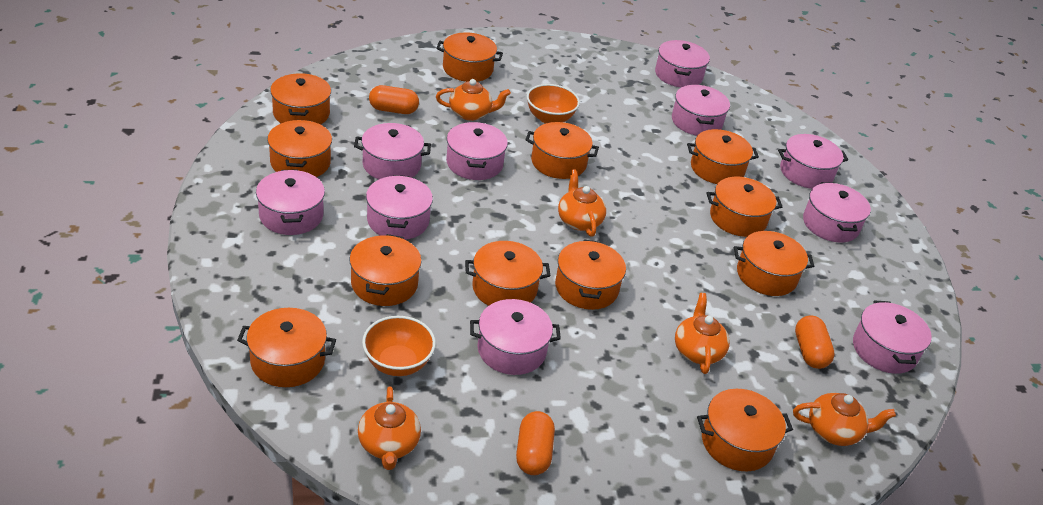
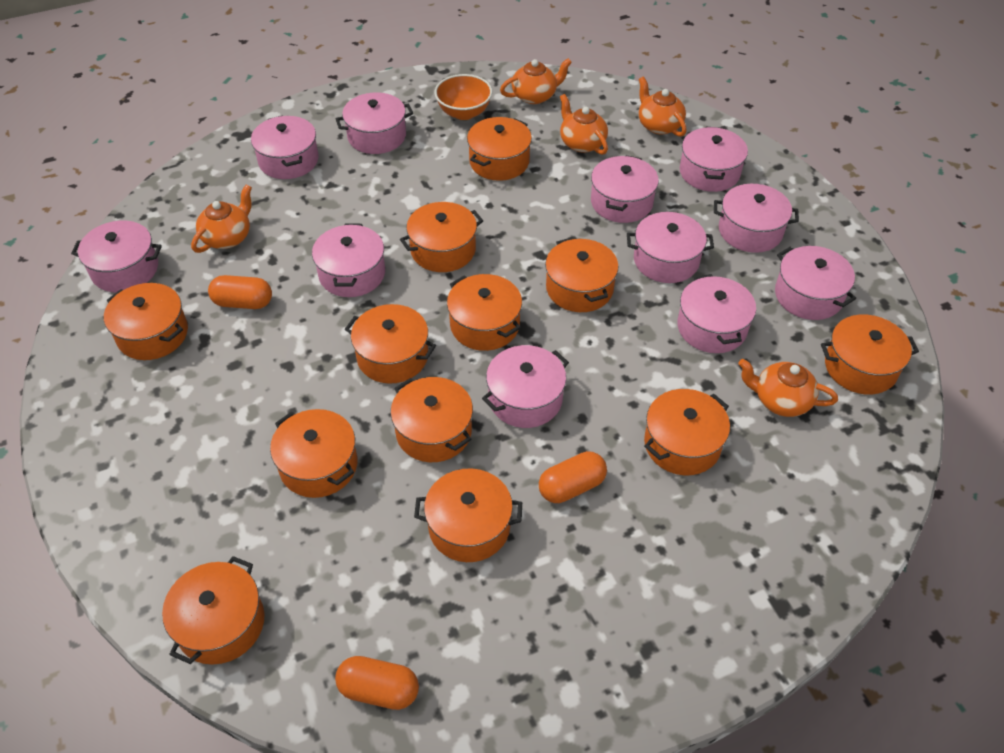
orange bowl: [362,316,436,376] [527,84,580,124] = 2 -> [434,74,492,120] = 1
pink pot: [256,169,325,235] [354,123,431,180] [366,175,433,240] [446,122,508,180] [470,299,561,375] [655,40,710,88] [672,85,730,136] [778,134,848,189] [803,182,871,243] [853,300,932,374] = 10 -> [71,220,162,293] [251,115,319,179] [312,223,385,297] [336,92,413,154] [482,345,569,428] [591,155,659,223] [627,212,714,283] [677,274,756,353] [680,127,748,192] [714,184,799,253] [775,246,856,320] = 11

